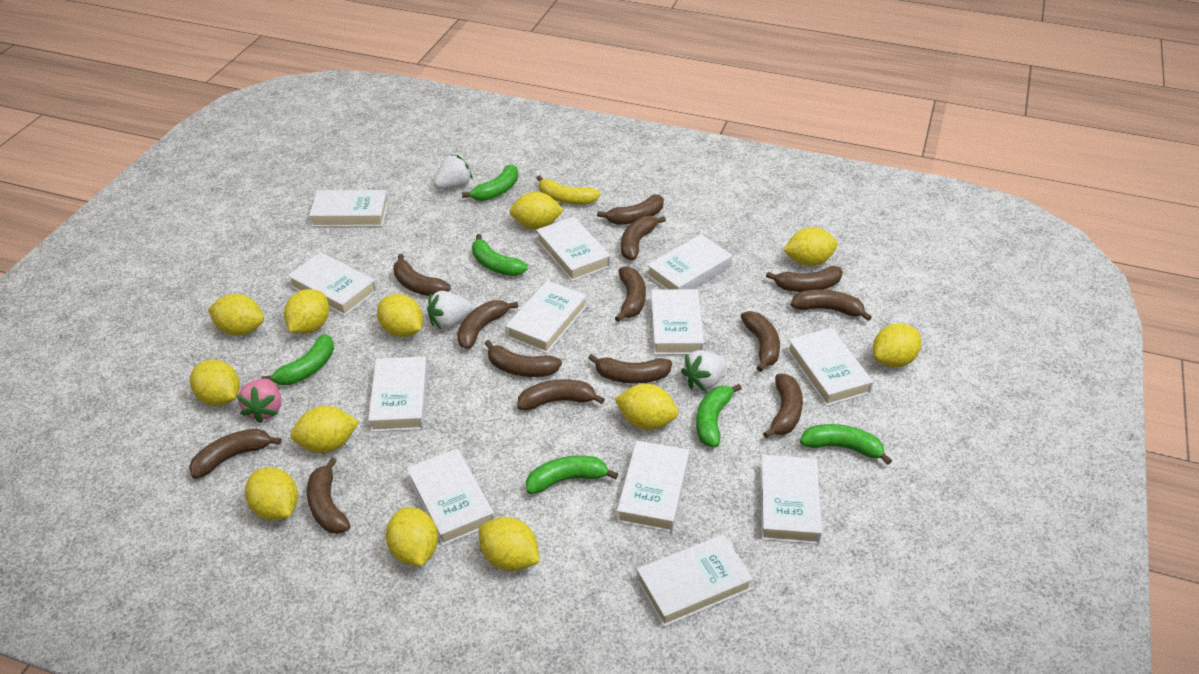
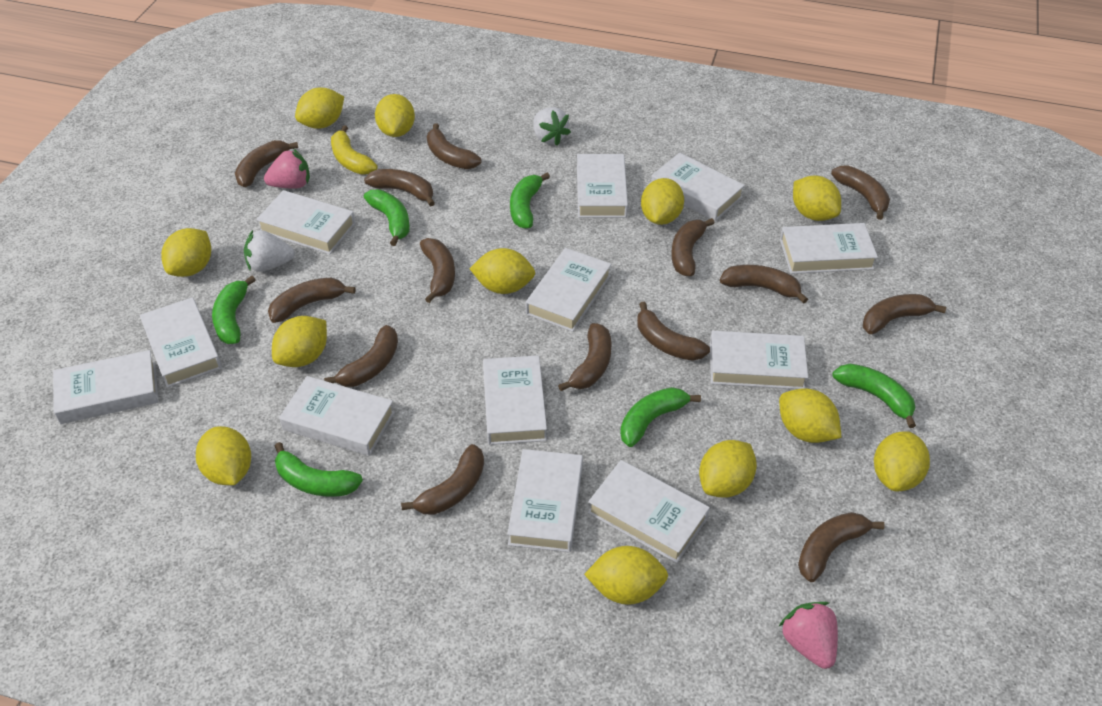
pink strawberry: [236,379,281,423] = 1 -> [264,149,310,188] [779,602,838,669] = 2
white strawberry: [427,291,472,329] [434,155,473,189] [681,350,726,391] = 3 -> [244,230,295,272] [533,107,571,146] = 2

